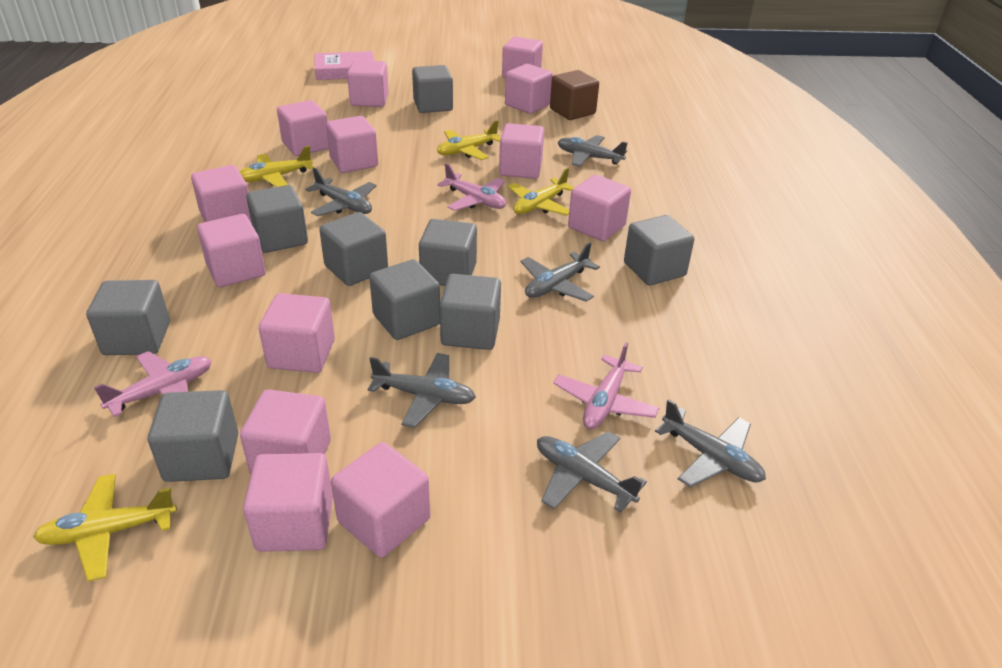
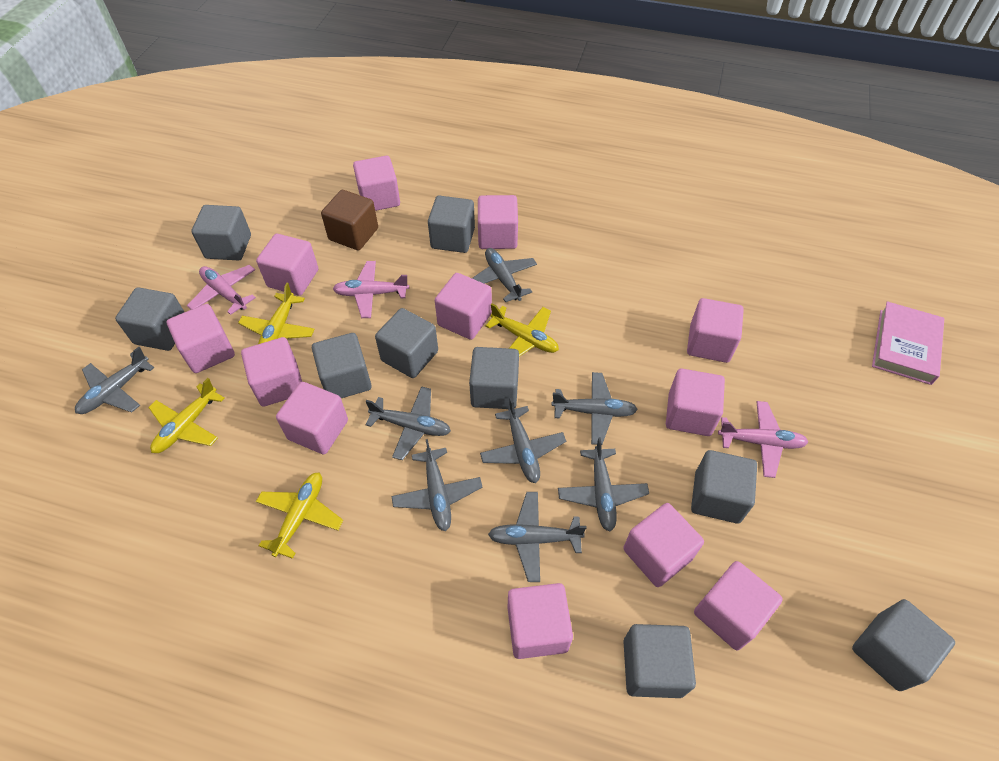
grey plane: [305,168,376,216] [368,353,476,428] [521,242,600,301] [537,431,647,513] [558,135,627,167] [655,399,766,487] = 6 -> [75,347,154,414] [365,386,451,460] [391,439,483,531] [472,248,537,303] [480,397,566,483] [488,492,586,582] [551,372,638,445] [558,437,649,532] = 8
pink cube: [191,165,251,222] [197,214,266,287] [240,389,331,474] [243,453,333,552] [259,293,335,373] [277,100,329,156] [326,116,378,173] [331,442,430,558] [347,60,389,107] [499,123,544,179] [502,37,543,78] [505,64,553,114] [568,175,631,241] = 13 -> [167,304,235,373] [241,337,302,407] [256,234,318,296] [276,382,348,454] [353,156,400,211] [435,273,492,340] [478,195,518,249] [508,583,573,659] [623,503,704,587] [666,368,725,436] [687,298,744,363] [694,561,783,650] = 12

